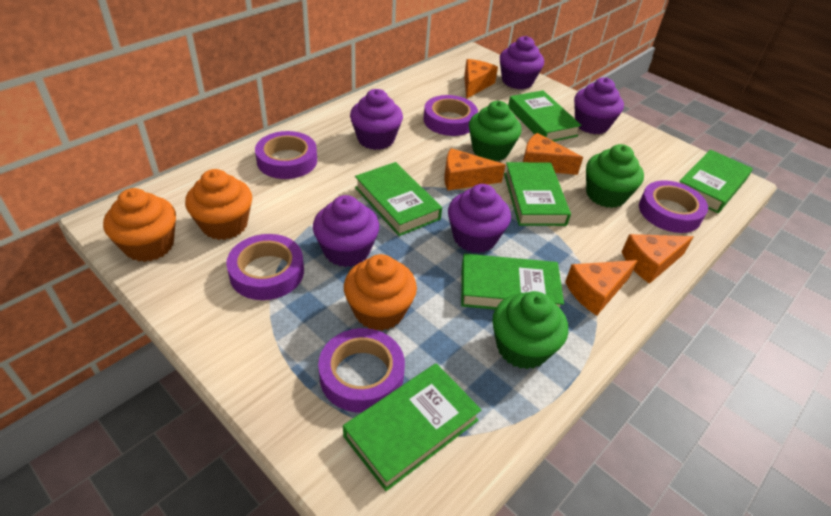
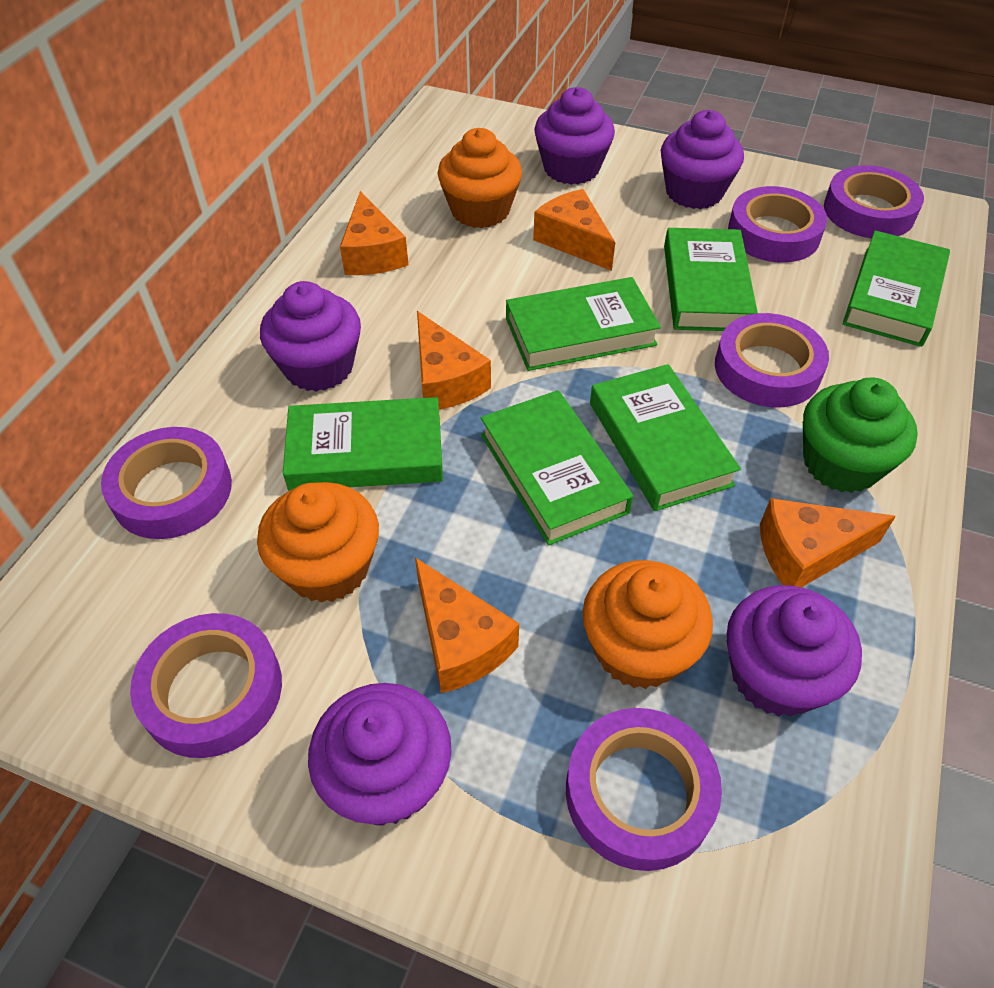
green cupcake: [469,101,521,161] [493,291,568,369] [586,144,644,208] = 3 -> [803,378,918,493] = 1
purple tape: [226,234,304,300] [255,131,317,179] [318,328,405,413] [424,95,478,136] [639,180,708,233] = 5 -> [101,427,232,539] [130,613,282,758] [566,708,722,871] [715,313,829,407] [728,186,827,263] [824,165,924,238] = 6

